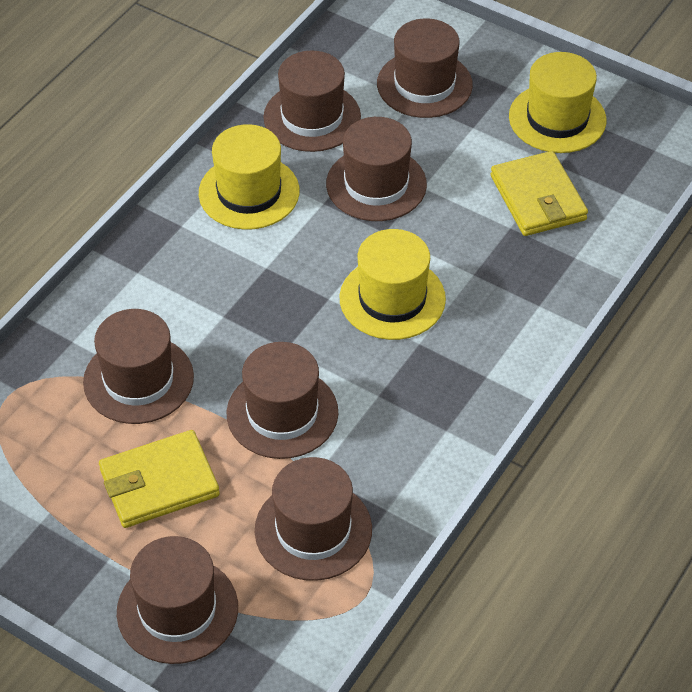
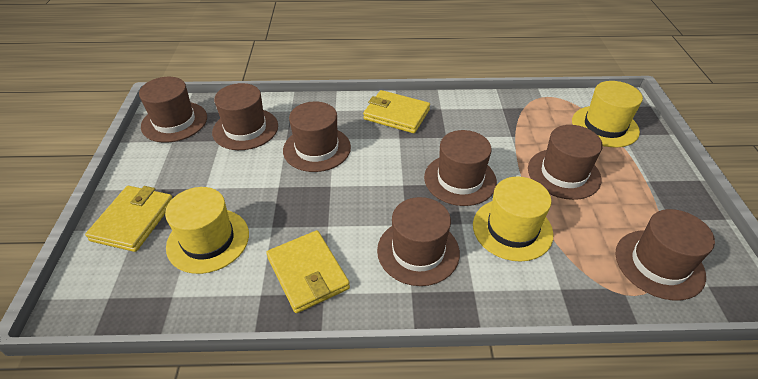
yellow wallet: [99,430,220,528] [491,151,588,236] = 2 -> [85,186,172,252] [266,230,350,313] [363,90,430,133] = 3

